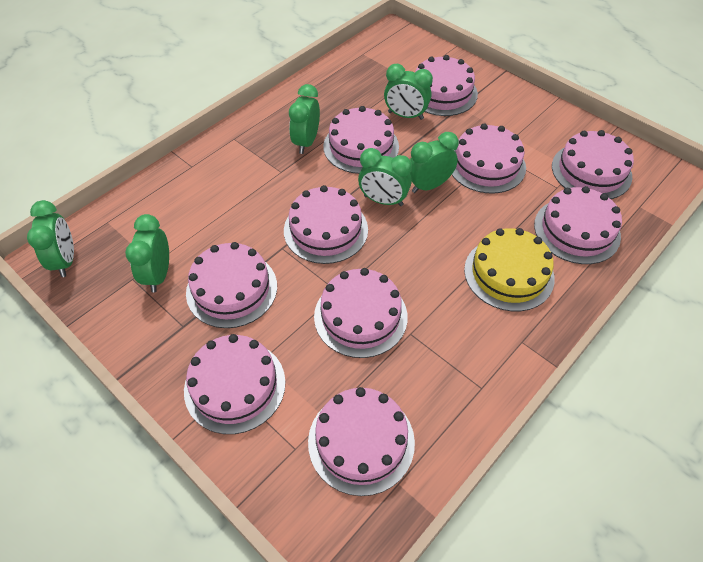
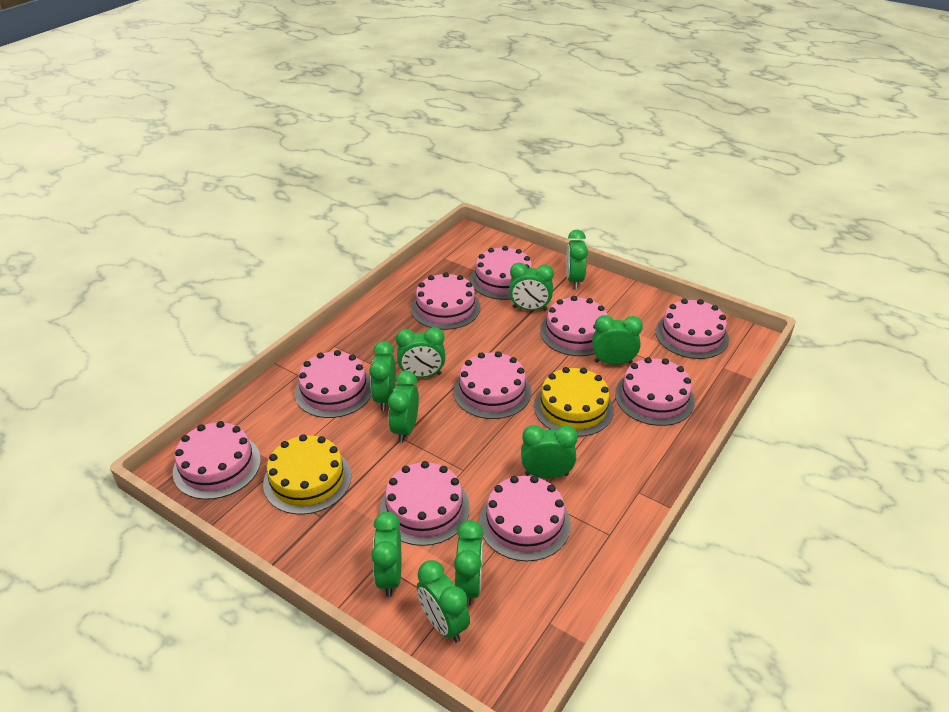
green clock: [27,200,74,277] [125,214,169,293] [289,84,320,154] [358,148,412,206] [384,64,433,120] [410,132,459,193] = 6 -> [369,341,396,411] [371,512,401,597] [388,371,419,443] [396,327,445,378] [417,560,470,643] [454,520,483,606] [509,263,554,311] [521,425,578,479] [566,230,588,289] [592,315,643,365] = 10
yellow cake: [464,228,555,311] = 1 -> [263,434,351,515] [534,367,614,437] = 2

